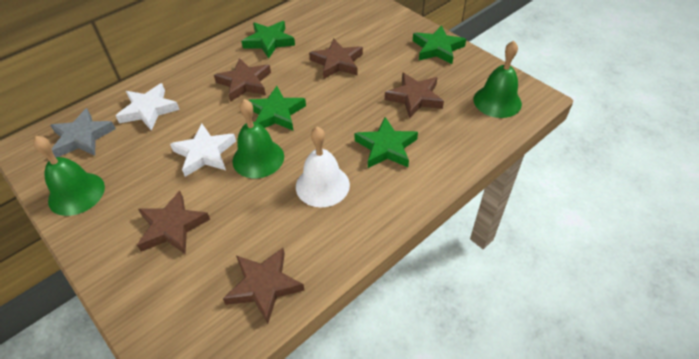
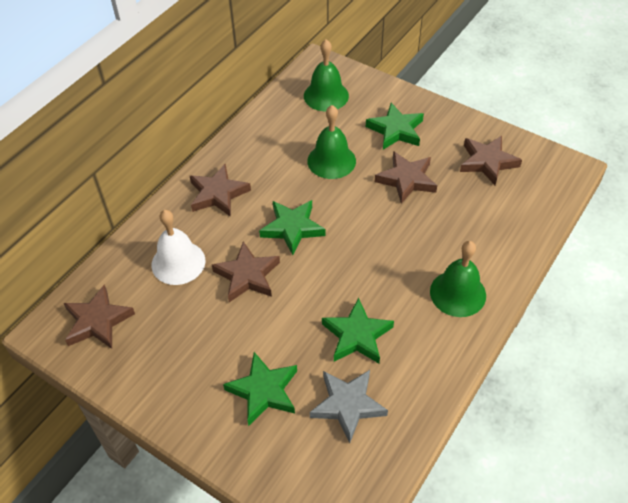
white star: [116,83,180,131] [170,124,236,177] = 2 -> none = 0

